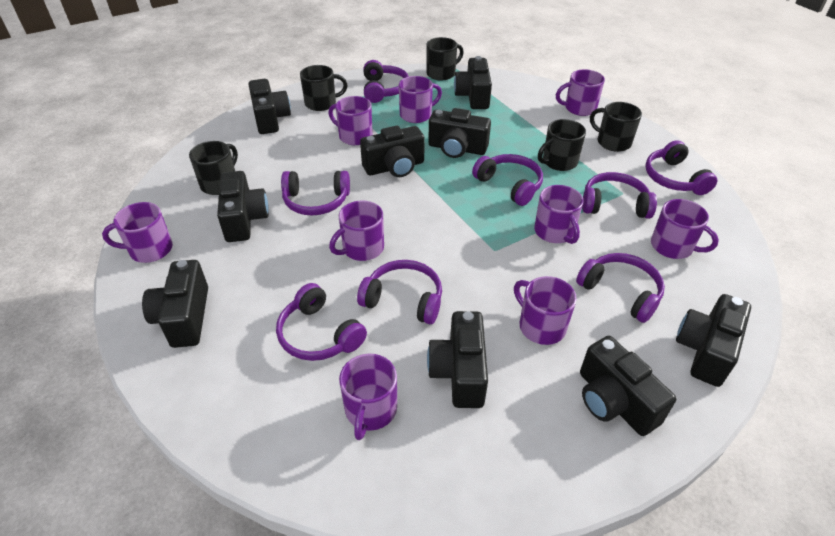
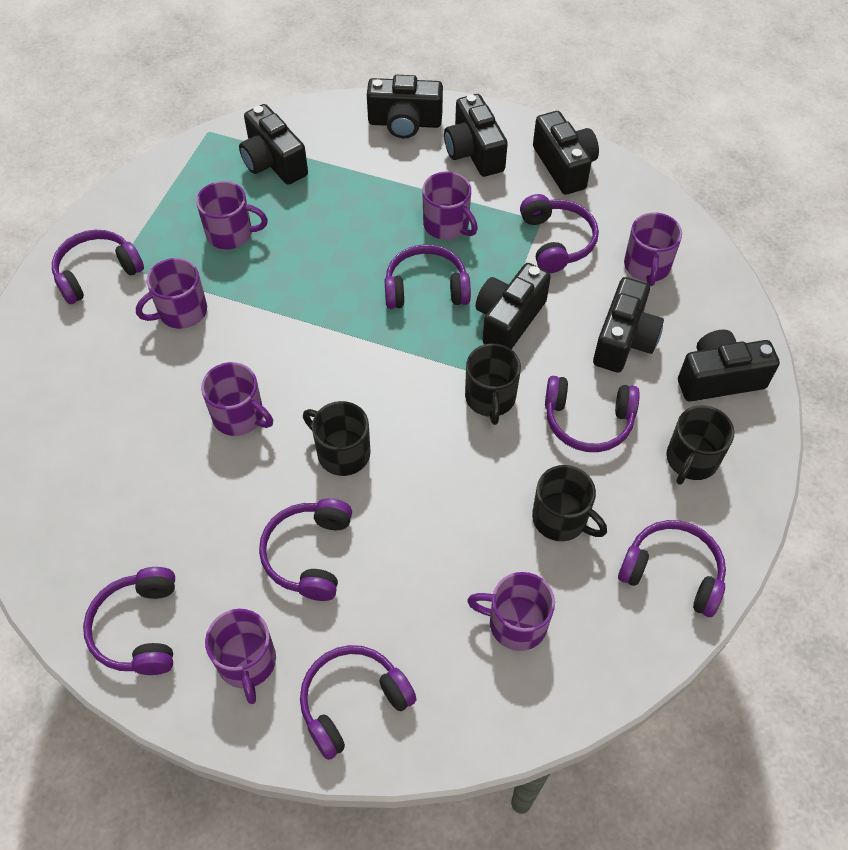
black camera: [142,260,208,348] [217,171,269,242] [248,79,291,134] [360,126,425,177] [427,311,488,408] [428,108,491,158] [454,56,492,109] [580,336,676,436] [676,294,751,387] = 9 -> [239,104,308,185] [367,75,443,138] [444,94,508,177] [475,263,551,349] [533,111,599,195] [593,277,664,372] [678,329,780,402] = 7
black mug: [189,141,238,195] [300,65,347,111] [426,37,464,81] [538,119,586,171] [590,102,642,152] = 5 -> [303,401,371,476] [465,343,521,425] [532,465,607,541] [666,405,734,485] = 4
purple mug: [102,202,173,263] [328,96,373,145] [329,201,384,261] [339,354,397,440] [399,76,442,123] [514,276,576,345] [534,185,583,244] [556,69,605,116] [651,199,719,259] = 9 -> [136,258,207,329] [196,181,268,249] [201,362,273,436] [205,609,276,704] [422,172,478,240] [467,572,555,651] [624,212,682,286] = 7

